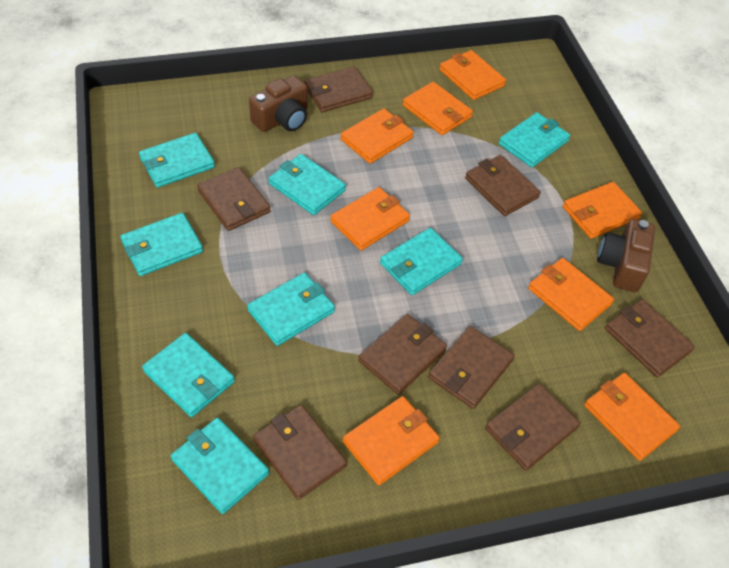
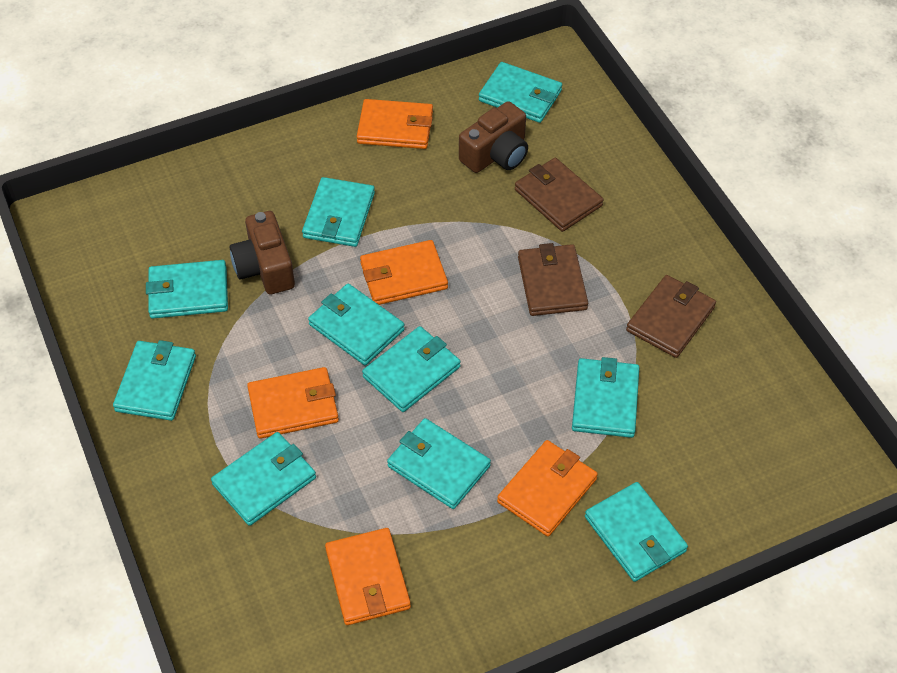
brown wallet: [197,167,270,231] [253,405,347,500] [304,66,373,112] [358,314,447,395] [428,326,514,409] [465,155,541,216] [485,383,580,471] [605,299,695,378] = 8 -> [515,158,604,232] [518,243,588,316] [626,275,716,358] = 3
orange wallet: [330,187,410,251] [341,108,414,164] [343,396,440,485] [403,82,473,135] [439,50,506,100] [528,258,614,331] [563,182,642,239] [584,373,680,461] = 8 -> [247,367,339,439] [325,528,411,625] [357,99,433,149] [360,240,448,305] [497,440,598,537] = 5
turquoise wallet: [120,213,203,276] [139,133,215,188] [142,333,235,417] [171,418,269,514] [247,272,335,346] [269,154,346,215] [380,228,463,295] [499,112,570,168] = 8 -> [113,340,196,421] [146,260,228,319] [211,432,316,526] [302,177,375,247] [308,284,405,365] [362,326,461,412] [387,418,491,509] [479,62,562,123] [572,357,640,438] [585,482,688,582] = 10

